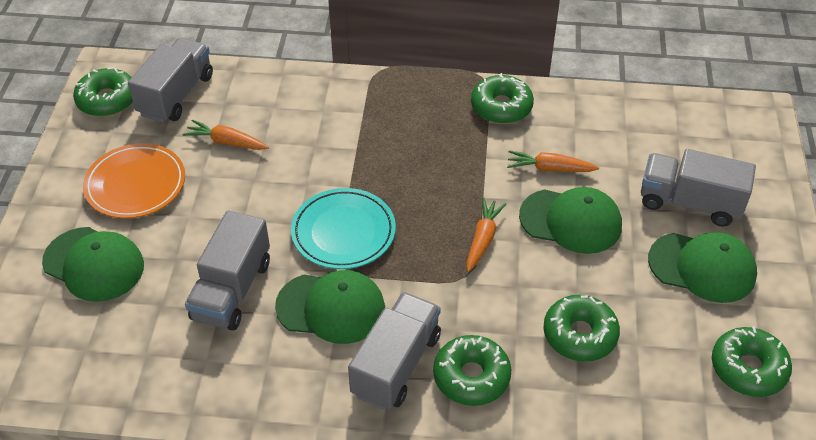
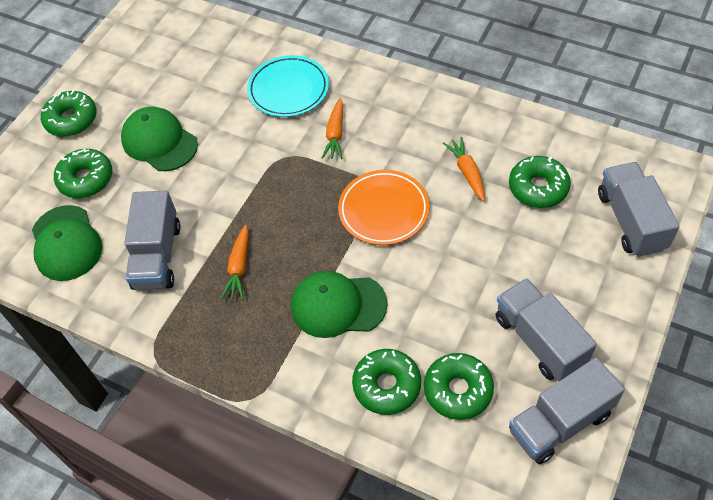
green cap: [42,227,144,302] [275,270,385,344] [519,187,622,254] [648,232,757,303] = 4 -> [32,205,103,281] [121,107,198,171] [291,271,388,338] = 3

